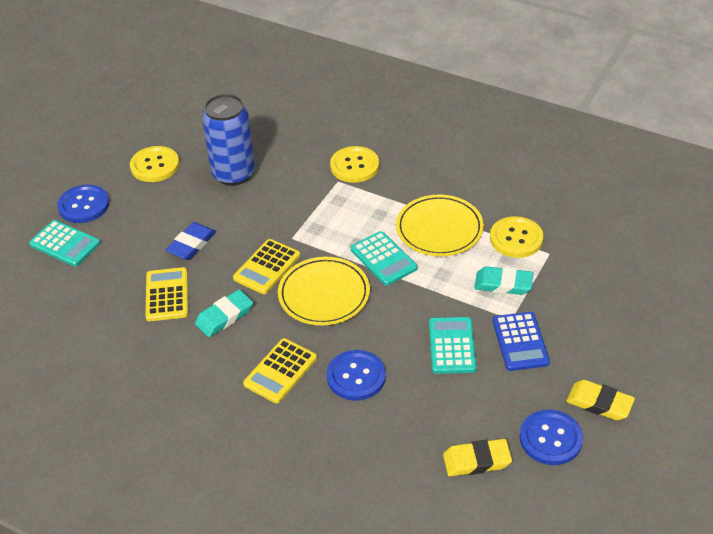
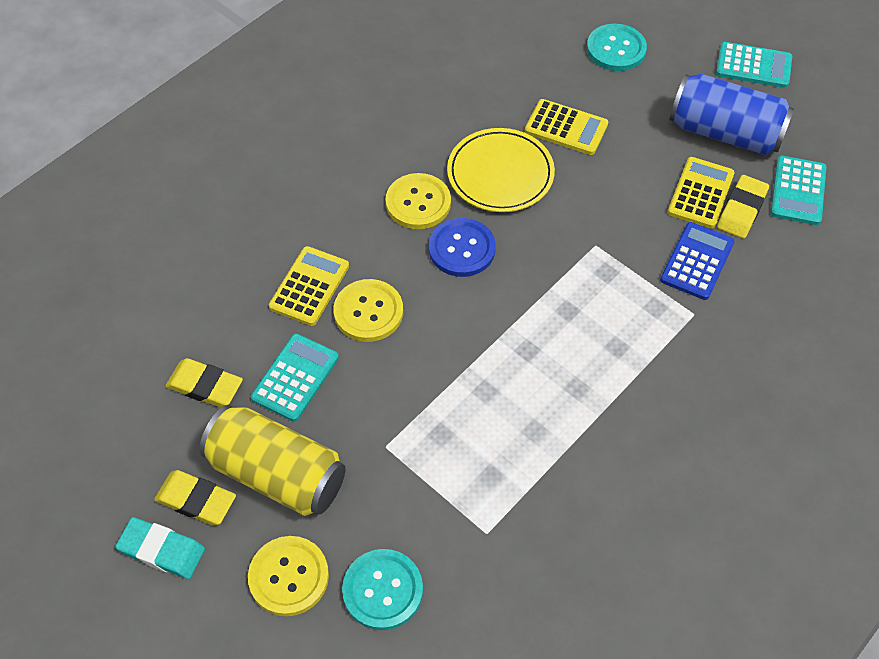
blue button: [57,185,109,223] [327,350,386,401] [520,410,583,465] = 3 -> [429,218,496,277] = 1
blue eraser: [166,222,216,260] = 1 -> none = 0
turquoise button: none = 0 -> [342,549,423,630] [587,24,647,71] = 2
turquoise eraser: [195,289,253,337] [474,266,533,295] = 2 -> [116,517,205,579] = 1
yellow can: none = 0 -> [199,405,346,516] = 1
yellow eraser: [443,439,512,476] [566,380,635,420] = 2 -> [154,470,236,525] [166,358,243,407] [717,175,769,238] = 3
yellow plate: [278,257,370,325] [396,195,484,256] = 2 -> [447,128,555,212] = 1

